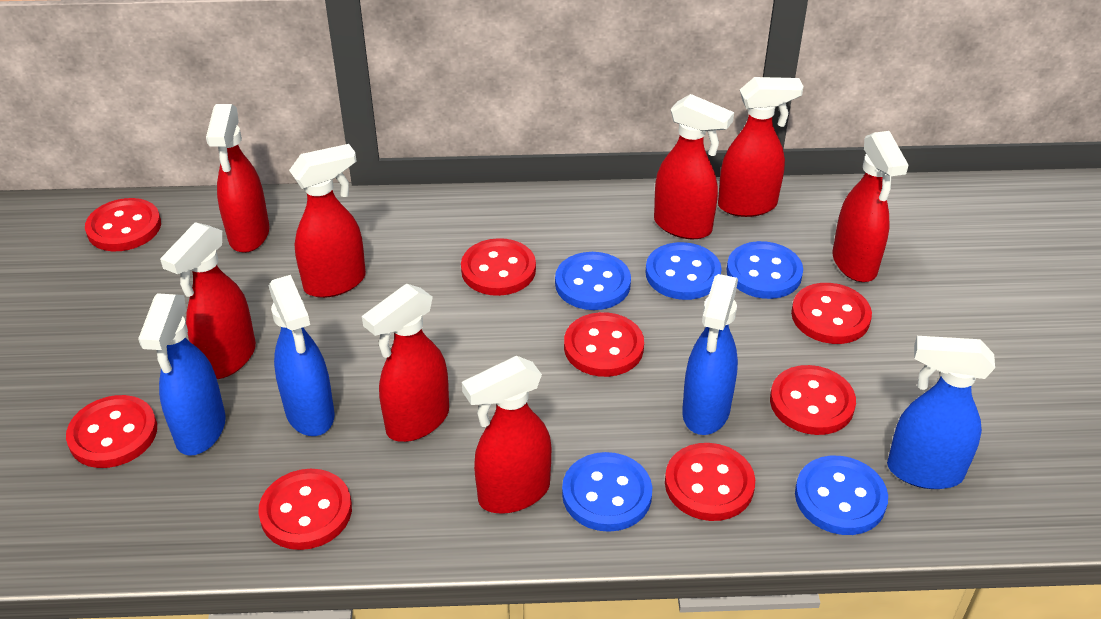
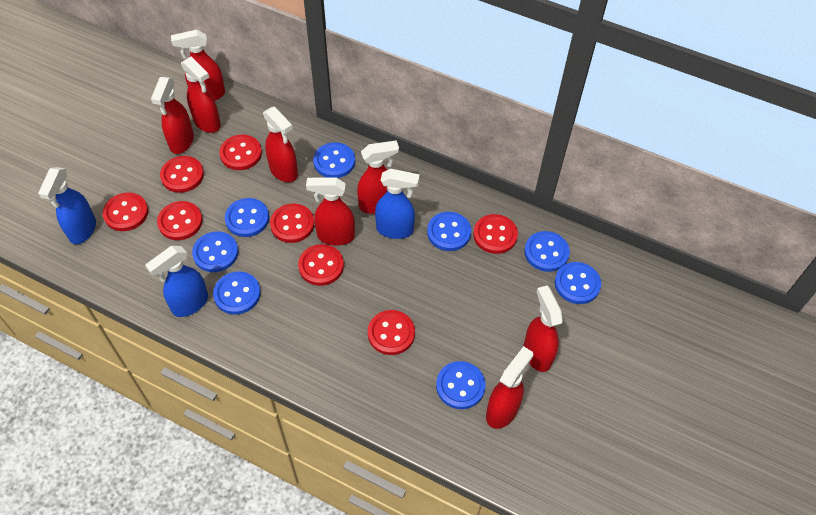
blue button: [555,252,631,310] [562,452,652,532] [646,242,722,300] [727,241,803,299] [795,456,888,535] = 5 -> [192,232,238,272] [213,271,261,315] [225,198,269,237] [313,142,355,178] [427,212,471,251] [436,361,486,409] [524,231,570,272] [555,262,601,304] = 8
blue spray bottle: [138,293,226,456] [269,275,335,436] [682,274,738,435] [887,336,995,489] = 4 -> [38,167,96,244] [145,246,208,317] [375,169,420,239] = 3

